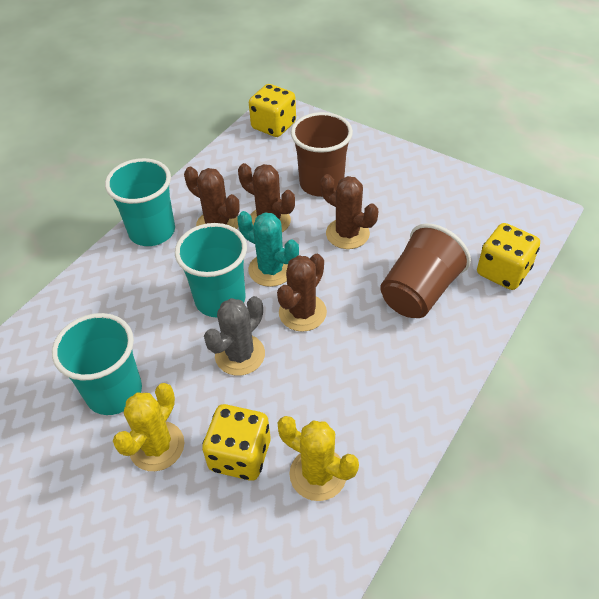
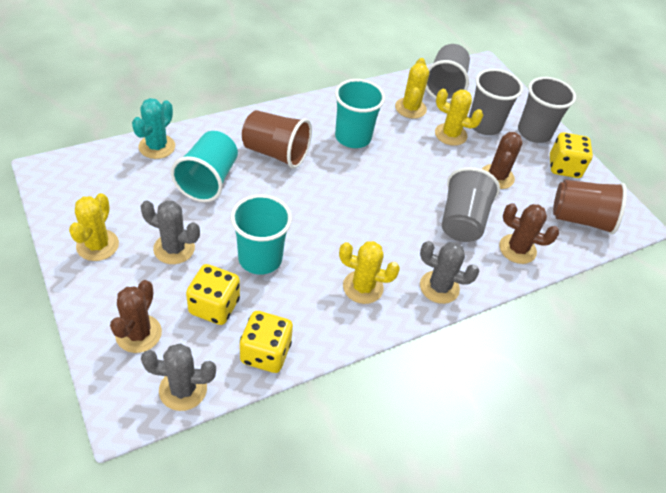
brown cactus: [184,167,240,229] [238,163,295,232] [277,254,327,332] [321,174,378,249] = 4 -> [110,280,162,353] [482,132,522,189] [499,203,559,264] = 3
grey cactus: [204,296,265,376] = 1 -> [140,200,200,264] [141,343,216,411] [420,241,479,304] = 3
grey cup: none = 0 -> [426,44,470,102] [442,167,500,242] [469,69,523,135] [518,77,576,143] = 4
yellow cactus: [113,383,184,471] [278,416,359,501] = 2 -> [69,193,119,261] [339,241,400,304] [395,58,429,119] [435,89,483,146] = 4

